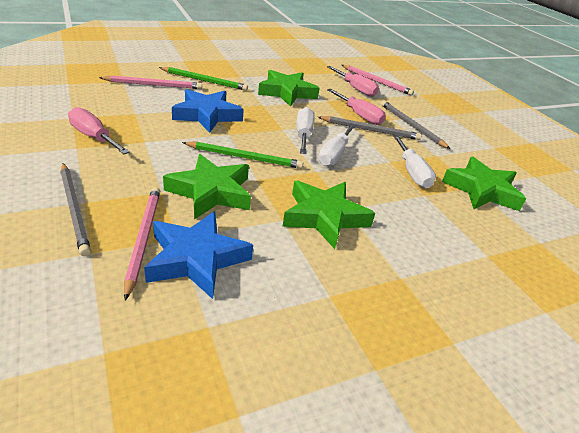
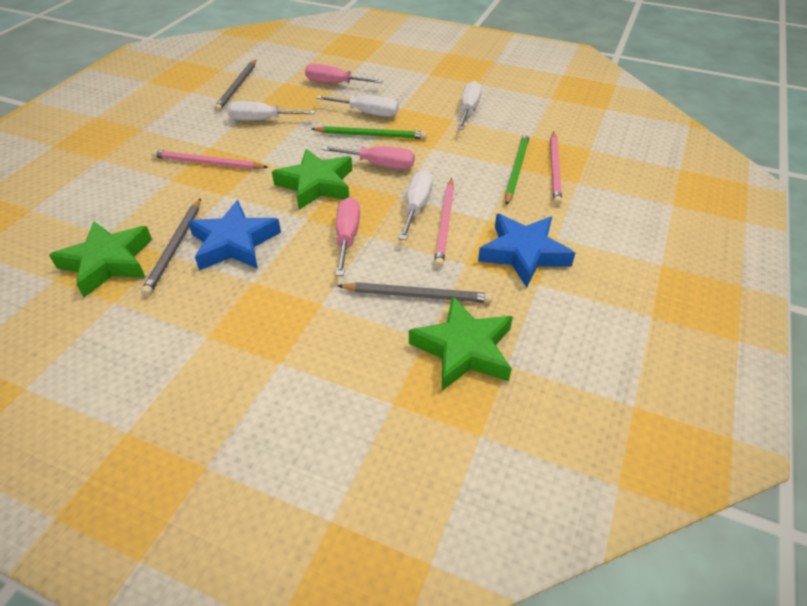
green star: [163,154,251,219] [258,70,320,107] [282,181,375,249] [442,157,526,211] = 4 -> [49,221,152,297] [272,149,352,210] [409,296,513,391] = 3
white screwdriver: [296,107,315,154] [318,124,356,166] [393,135,436,188] = 3 -> [227,101,315,120] [316,95,399,117] [399,170,433,240] [457,81,482,130] = 4

